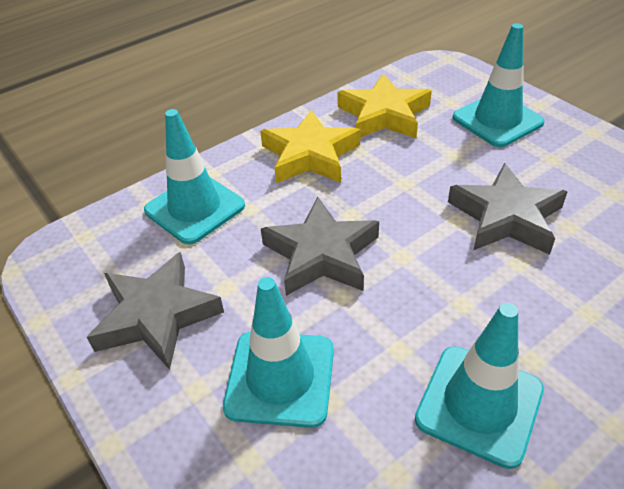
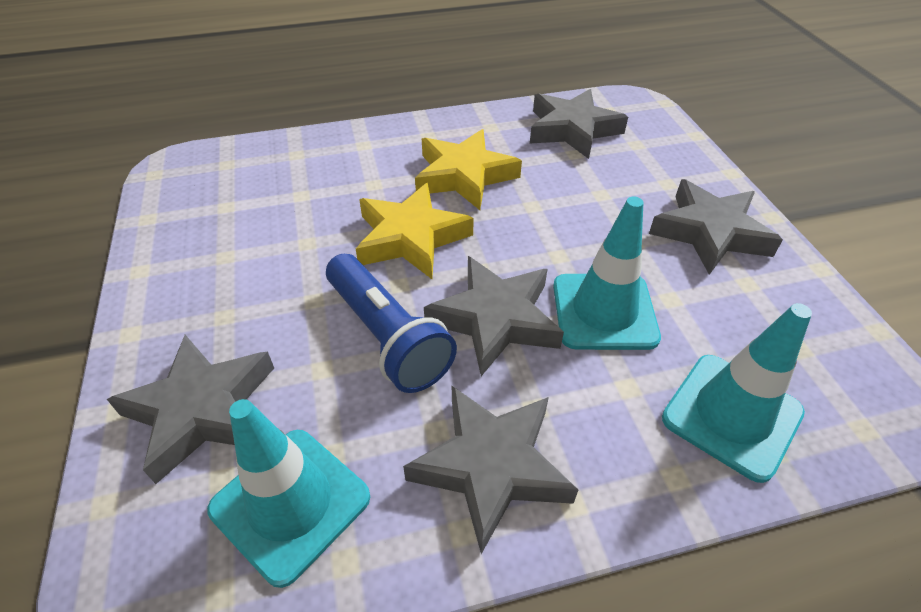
blue flashlight: none = 0 -> [326,254,457,393] = 1
grey star: [87,252,224,370] [261,197,379,296] [448,163,567,255] = 3 -> [107,335,274,484] [403,386,578,554] [424,256,564,376] [530,89,628,159] [649,179,783,275] = 5
turquoise traffic cone: [144,109,245,245] [223,277,334,428] [415,303,544,469] [452,23,545,147] = 4 -> [207,399,370,588] [553,196,661,350] [662,303,812,483] = 3

